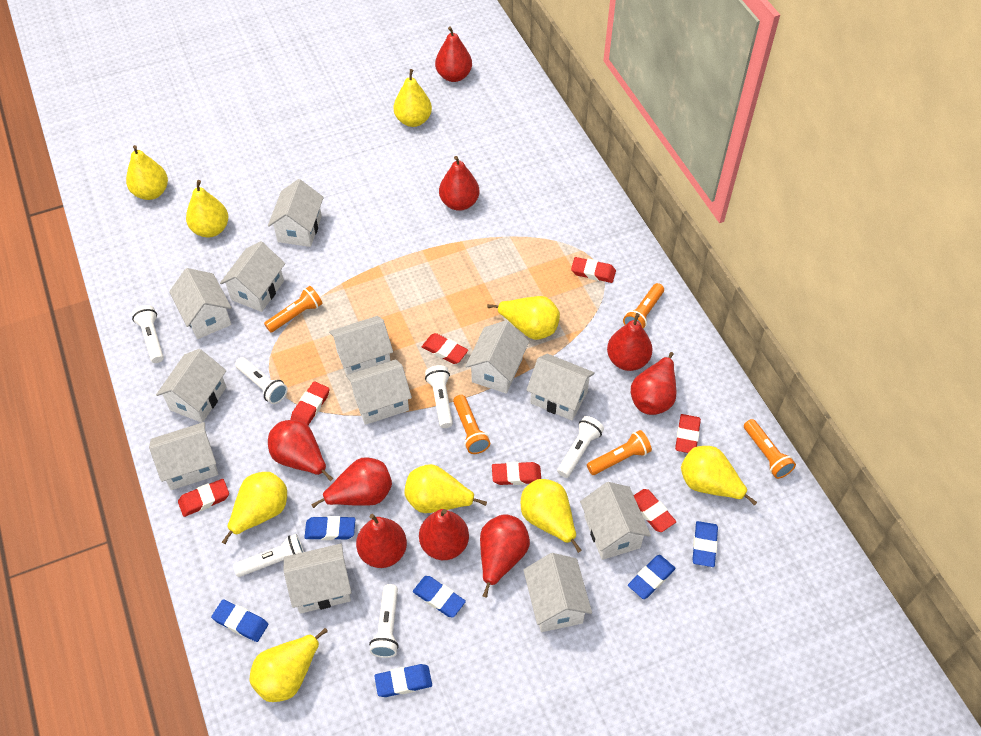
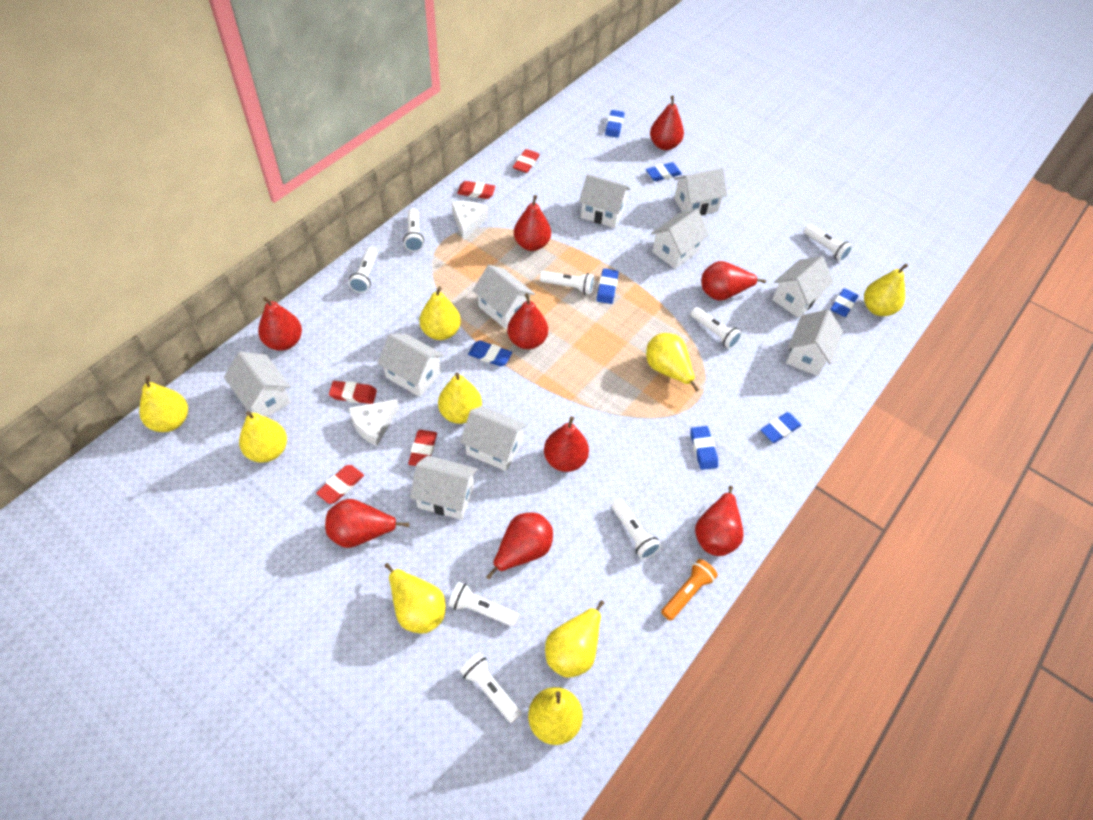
blue eraser: [211,599,268,642] [304,516,355,540] [374,664,432,697] [413,576,466,618] [628,555,675,599] [692,521,718,567] = 6 -> [468,340,512,367] [596,268,619,304] [605,110,625,138] [646,162,682,181] [691,426,718,470] [760,412,802,443] [830,288,859,317] = 7
orange flashlight: [264,286,322,333] [453,395,490,454] [587,430,652,475] [623,283,664,329] [744,419,796,479] = 5 -> [661,559,718,621] = 1
red eraser: [178,479,229,517] [291,381,330,425] [422,333,468,364] [492,462,541,485] [571,257,616,283] [634,489,676,532] [675,414,701,453] = 7 -> [316,465,364,504] [329,381,377,404] [408,430,437,466] [457,181,495,199] [513,149,540,173] = 5
white cheese: none = 0 -> [349,399,399,446] [452,201,488,240] = 2
white flashlight: [132,305,164,363] [233,534,304,577] [235,357,288,404] [369,584,399,658] [425,365,453,428] [557,416,604,478] = 6 -> [348,247,377,293] [403,208,424,252] [448,582,518,627] [460,653,522,723] [540,271,594,294] [611,499,661,559] [691,307,742,349] [803,224,853,262] = 8
white house: [149,422,218,490] [156,349,227,423] [169,268,232,339] [220,241,285,312] [268,179,324,247] [284,544,352,614] [329,316,393,375] [346,359,412,425] [465,320,529,394] [523,553,592,632] [526,354,595,420] [580,482,651,560] = 12 -> [224,352,291,417] [377,333,444,397] [410,455,478,520] [460,406,528,471] [473,265,535,329] [579,174,631,228] [651,209,709,269] [674,168,727,216] [772,256,833,318] [786,309,843,376] = 10

